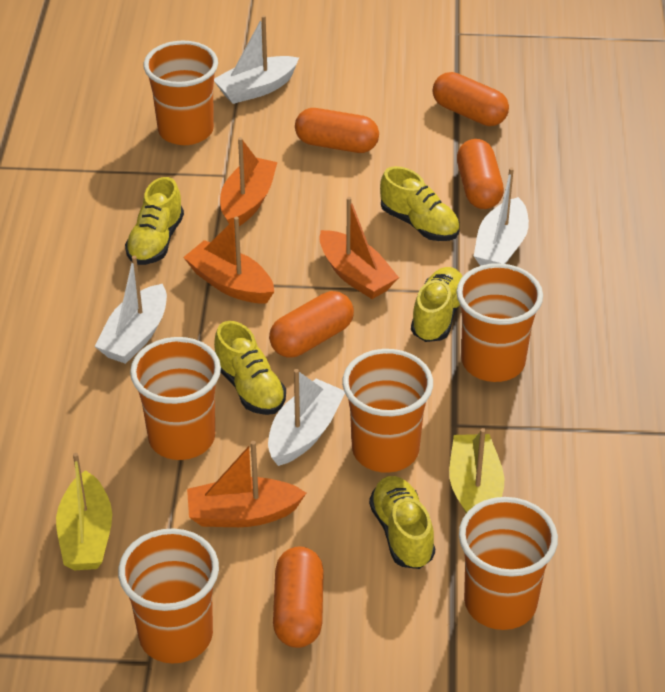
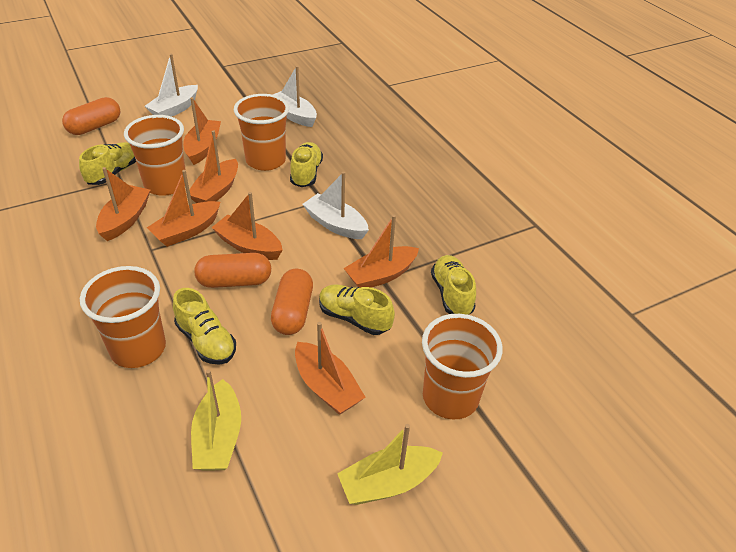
orange boat: [183,217,274,303] [187,441,306,527] [220,137,277,226] [319,197,399,299] = 4 -> [96,167,150,241] [147,170,220,247] [183,97,221,165] [189,130,238,203] [211,192,282,260] [295,322,365,415] [344,215,419,288] = 7
orange capsule: [269,291,354,358] [273,546,324,648] [295,108,379,153] [433,72,509,126] [457,139,504,209] = 5 -> [62,97,120,135] [194,253,271,288] [271,269,313,335] = 3
orange cup: [118,528,219,664] [130,337,221,460] [143,41,218,145] [342,349,433,473] [456,263,543,382] [459,497,558,630] = 6 -> [80,266,166,368] [124,115,186,196] [234,94,289,171] [422,314,503,419] = 4
white boat: [94,256,167,364] [214,15,299,104] [268,369,345,466] [474,167,529,266] = 4 -> [145,54,198,117] [273,66,317,127] [303,172,369,239] = 3

